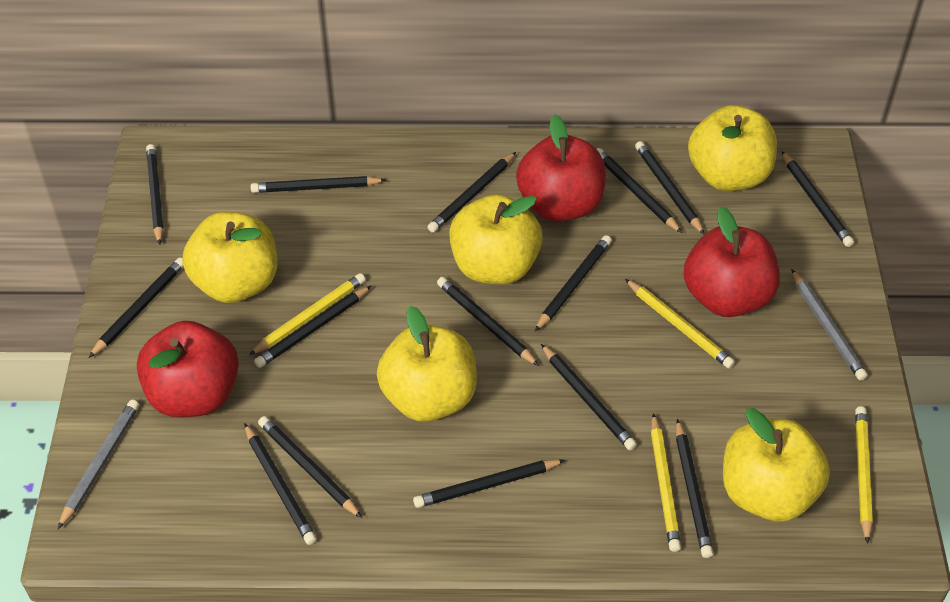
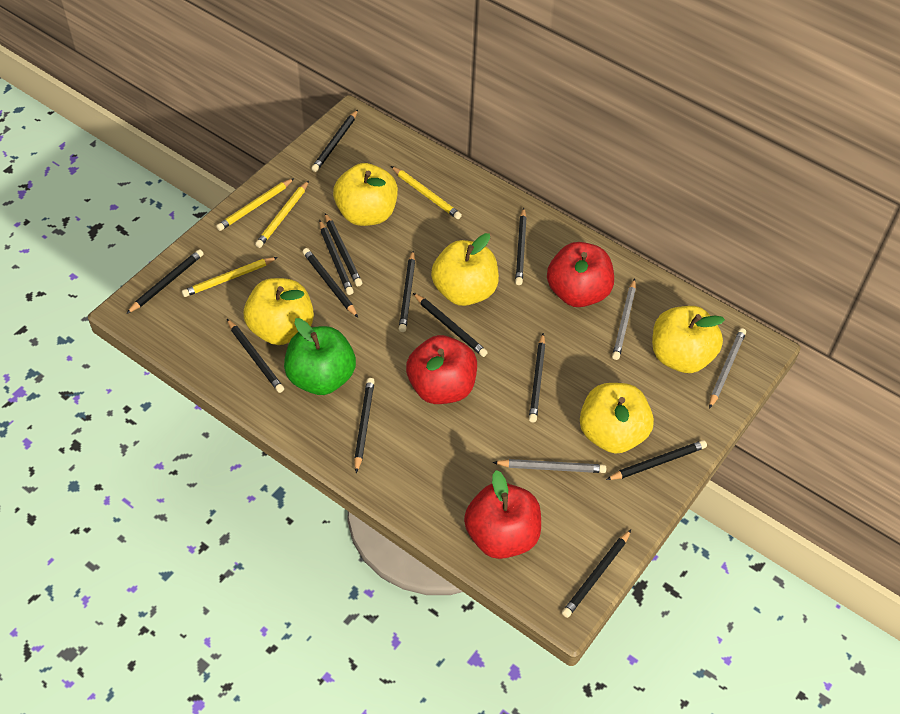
black pencil: [88,258,184,358] [146,144,164,245] [244,423,317,545] [251,176,386,193] [254,286,371,368] [258,416,362,518] [413,459,565,508] [428,152,516,233] [437,277,539,366] [535,235,612,331] [541,344,637,450] [597,148,682,233] [635,141,705,235] [676,419,713,558] [782,151,854,247] = 15 -> [126,249,204,314] [227,319,284,393] [303,248,358,317] [312,110,358,172] [319,220,354,295] [325,213,362,286] [354,378,375,473] [399,251,415,332] [413,293,488,357] [515,208,527,285] [529,333,546,422] [562,529,631,618] [606,440,707,480] = 13
green apple: none = 0 -> [284,318,356,395] = 1
grey pencil: [58,400,139,529] [791,269,868,381] = 2 -> [493,459,606,473] [612,278,636,360] [709,328,746,409] = 3

